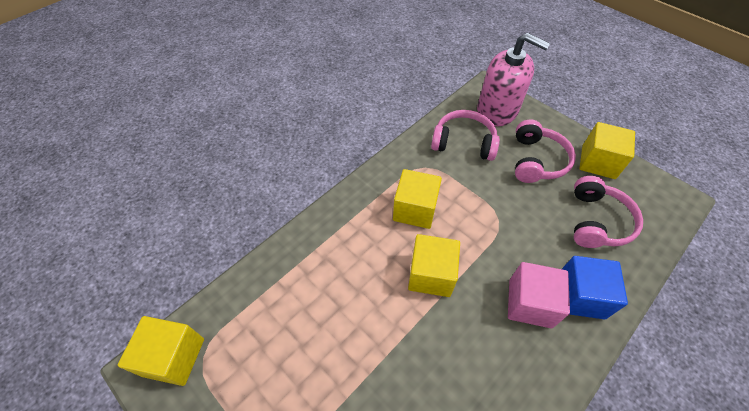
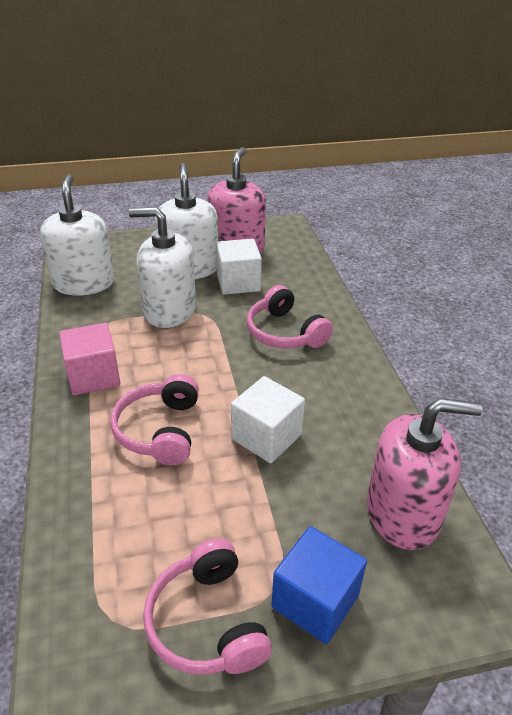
pink soap dispenser: [477,33,550,126] = 1 -> [207,147,266,254] [367,398,483,550] = 2
white cube: none = 0 -> [216,239,262,295] [231,376,305,463] = 2
white soap dispenser: none = 0 -> [40,174,115,296] [128,207,196,328] [155,163,219,279] = 3
yellow cube: [118,316,204,386] [393,169,442,229] [408,234,460,297] [579,122,635,179] = 4 -> none = 0

